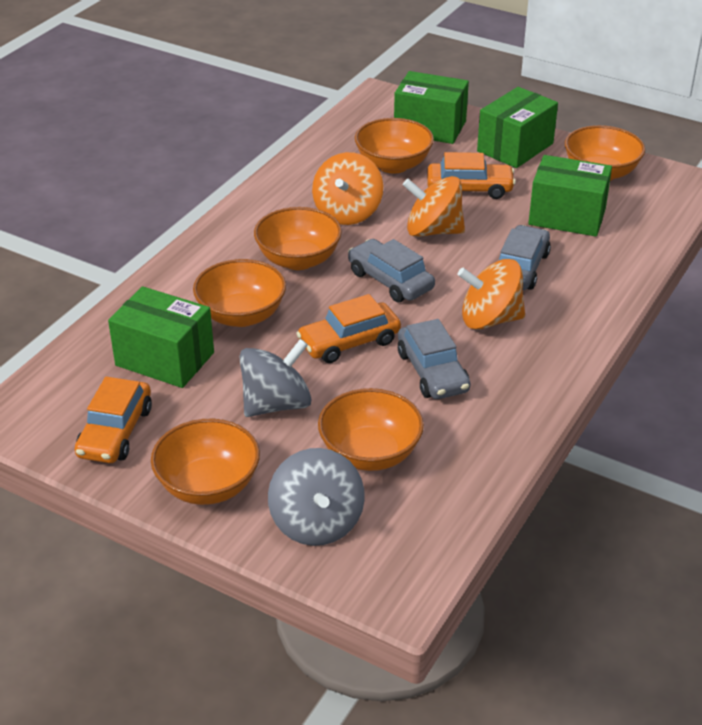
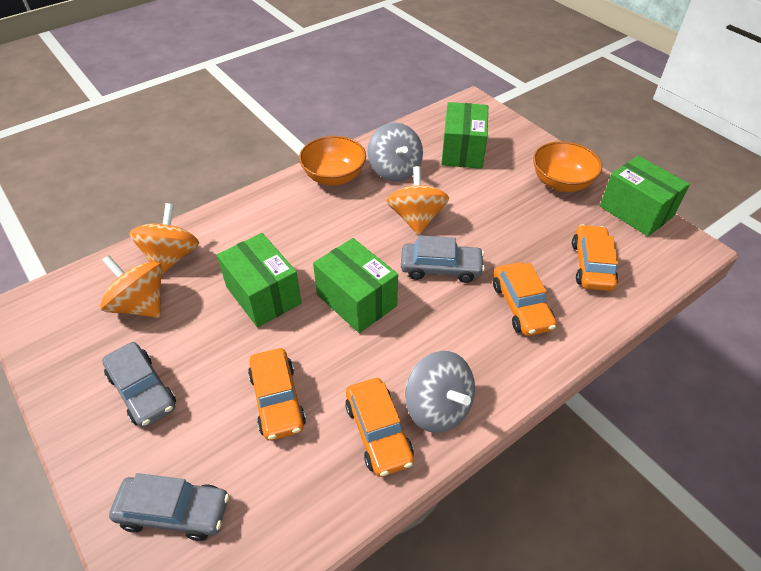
orange bowl: [151,419,260,505] [193,259,286,327] [254,207,342,270] [318,388,424,471] [355,118,434,173] [565,125,645,181] = 6 -> [299,136,366,186] [533,141,602,192] = 2
orange car: [75,377,152,463] [296,294,401,363] [427,152,516,199] = 3 -> [248,348,306,441] [345,378,414,477] [493,262,557,336] [572,224,618,291] = 4

